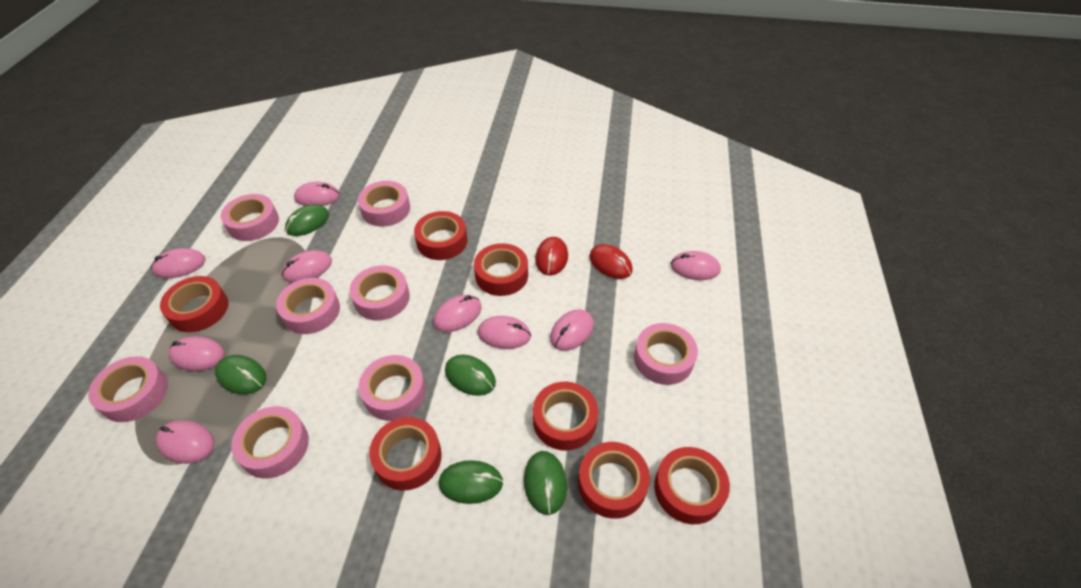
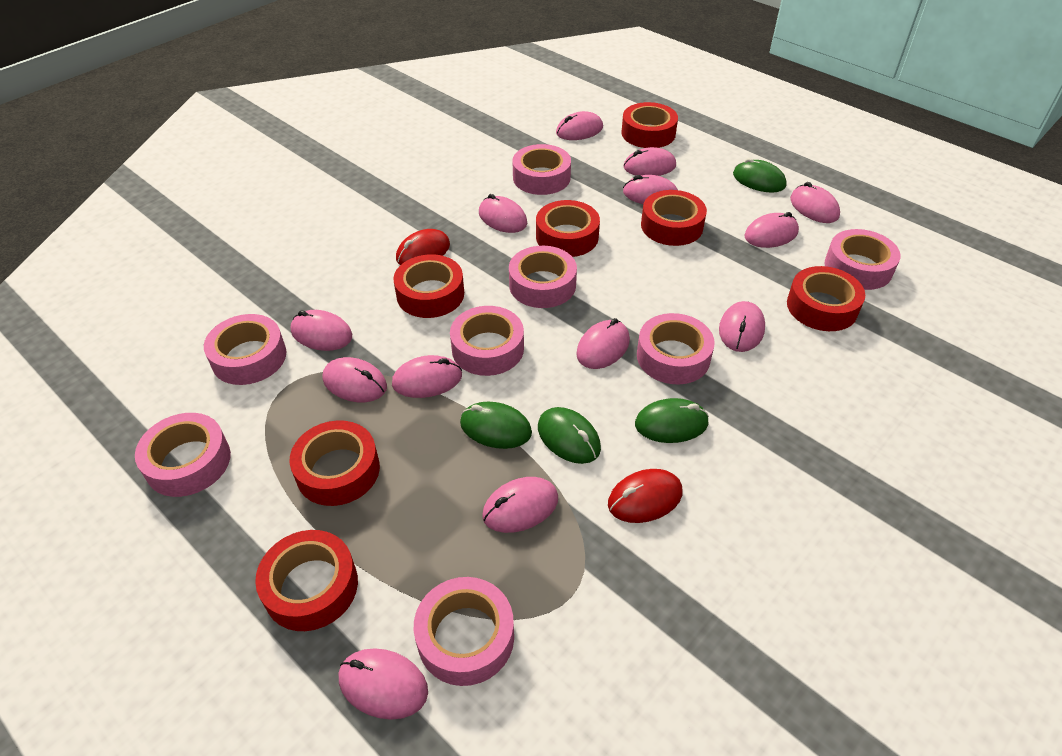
green mouse: [215,355,266,394] [285,204,329,236] [439,460,503,504] [445,355,496,396] [524,451,567,515] = 5 -> [460,402,532,449] [538,407,601,464] [635,398,709,443] [733,158,787,193] = 4
pink mouse: [151,248,205,278] [156,420,215,464] [169,336,225,371] [282,250,332,283] [294,182,340,206] [433,295,482,332] [478,316,531,349] [550,309,594,351] [670,251,721,280] = 9 -> [291,310,352,351] [322,357,387,402] [339,648,428,720] [392,355,462,398] [479,194,527,233] [482,477,558,533] [556,111,603,140] [576,318,630,369] [623,175,678,204] [624,147,676,176] [719,301,765,352] [744,212,799,248] [790,182,840,223] = 13

